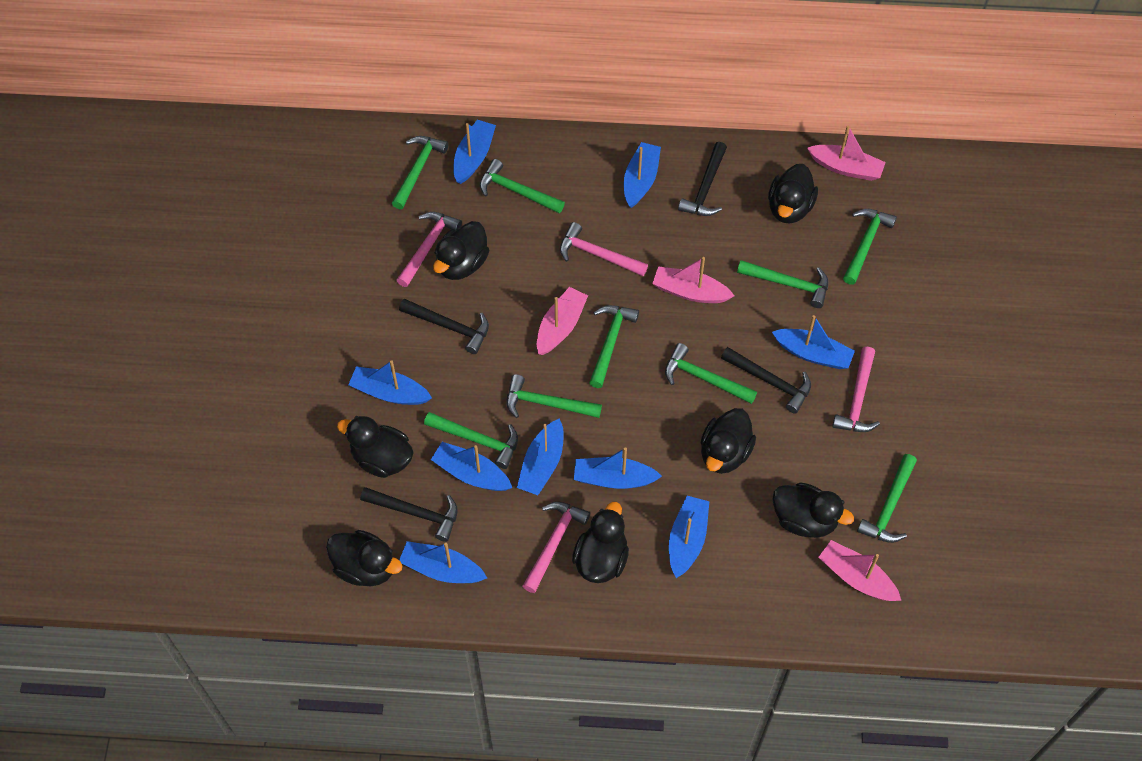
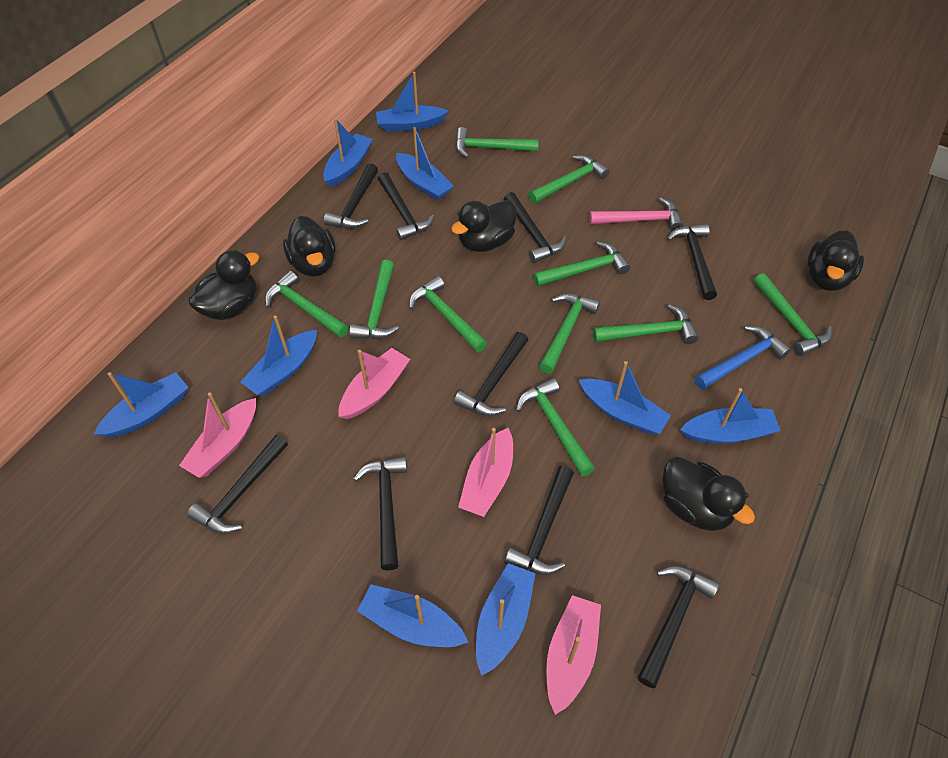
black duck: [326,530,403,586] [337,416,414,478] [433,221,489,280] [572,502,629,583] [701,408,756,474] [768,164,818,224] [772,483,854,538] = 7 -> [188,250,259,320] [283,216,336,277] [451,200,516,252] [663,457,755,531] [807,230,864,291] = 5
black hammer: [360,487,458,542] [399,299,489,354] [678,142,727,216] [721,347,811,414] = 4 -> [187,435,288,534] [324,163,378,229] [353,456,407,571] [378,172,434,240] [454,332,528,416] [504,192,566,263] [504,466,574,575] [638,566,720,688] [667,224,717,300] = 9
blue hammer: none = 0 -> [695,326,791,390] = 1
green hammer: [392,136,449,209] [424,412,518,469] [480,159,565,213] [506,374,602,418] [589,305,639,388] [665,343,757,404] [737,260,828,308] [843,209,897,285] [857,454,917,543] = 9 -> [265,271,349,338] [349,260,399,339] [409,276,487,352] [455,127,539,158] [516,378,595,476] [529,155,610,204] [533,241,630,286] [539,293,600,374] [593,304,699,344] [753,273,832,356] = 10
pink hammer: [396,212,462,287] [523,502,590,593] [560,222,648,276] [832,347,880,432] = 4 -> [589,197,683,231] = 1

